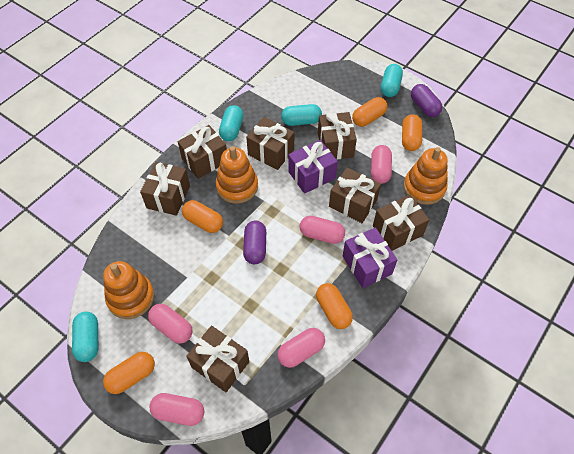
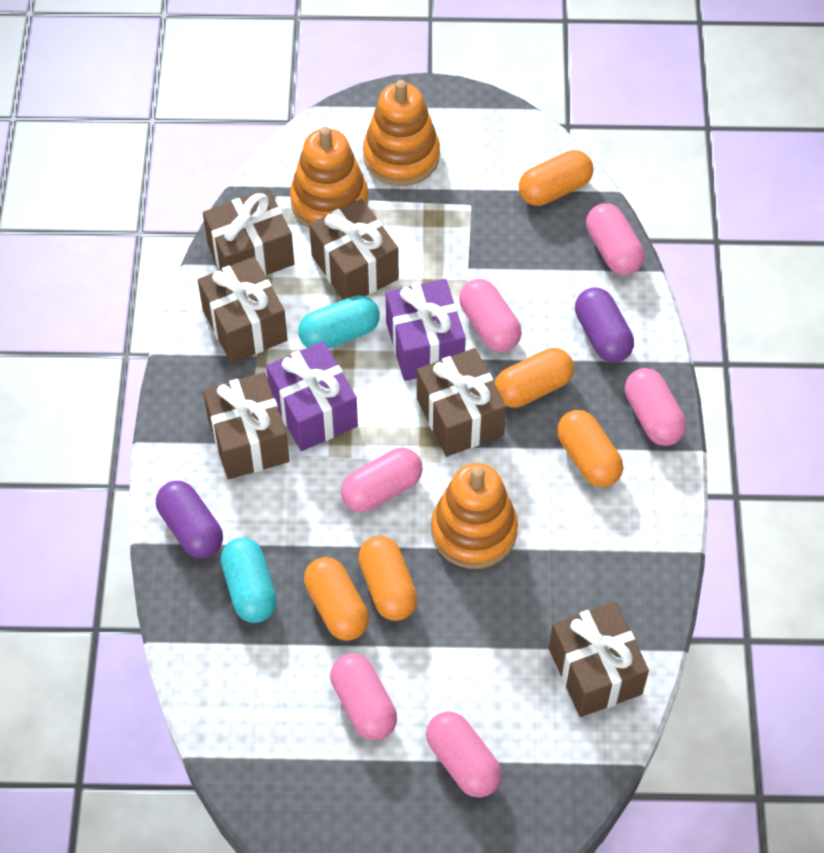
brown gift: [140,162,190,216] [178,125,227,179] [186,326,249,392] [246,117,294,170] [318,112,357,160] [329,167,381,223] [373,195,430,251] = 7 -> [198,257,288,363] [203,189,295,276] [203,372,289,479] [309,199,399,300] [417,348,506,457] [549,601,649,717] = 6
pink capsule: [148,304,193,344] [149,393,204,426] [277,328,325,368] [300,216,345,244] [371,145,392,184] = 5 -> [330,653,397,741] [341,448,423,512] [426,711,502,798] [459,279,522,352] [586,203,645,275] [625,368,686,446] = 6
turquoise capsule: [72,312,98,362] [219,105,243,141] [281,104,322,126] [381,64,403,97] = 4 -> [221,537,277,623] [298,295,380,349] = 2

